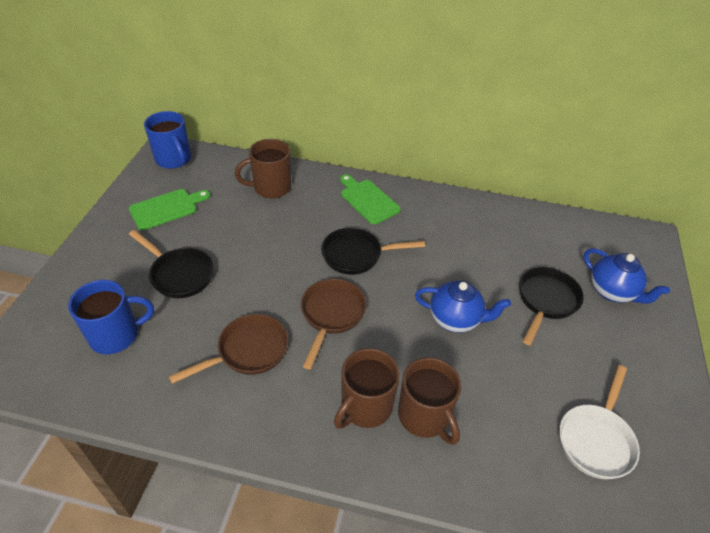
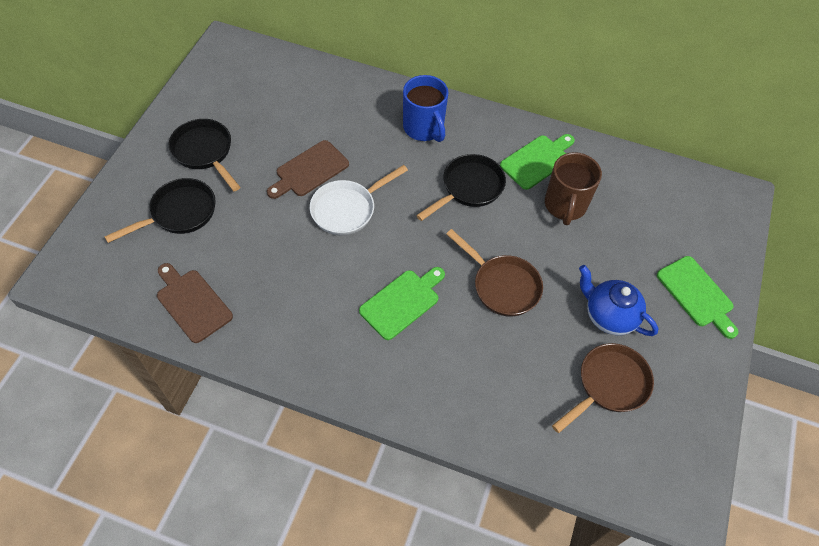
blue mug: [68,280,154,354] [144,111,191,169] = 2 -> [403,75,448,142] = 1
blue teapot: [415,280,511,333] [584,248,670,304] = 2 -> [579,265,658,336] = 1
brown cutting board: none = 0 -> [157,263,233,343] [267,140,349,199] = 2
brown mug: [235,139,291,198] [334,348,400,429] [398,357,461,445] = 3 -> [545,152,602,225] = 1
green cutting board: [129,189,210,230] [340,174,401,224] = 2 -> [359,267,445,340] [500,134,575,190] [657,256,738,339] = 3

